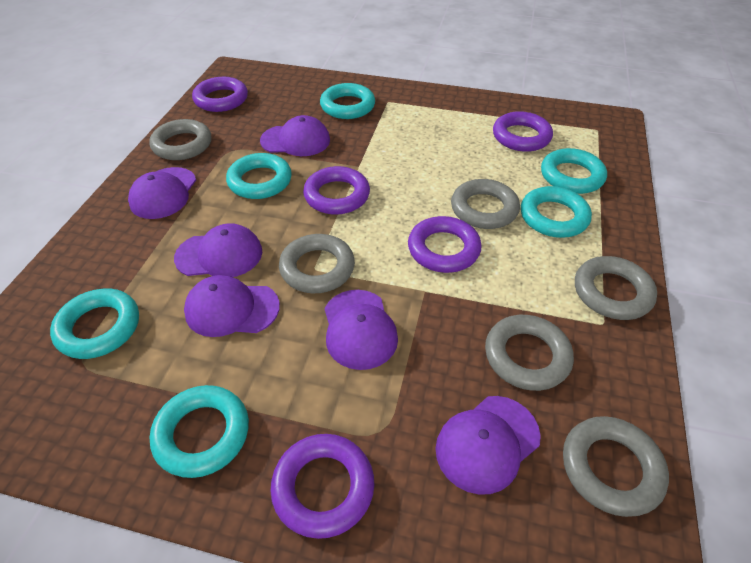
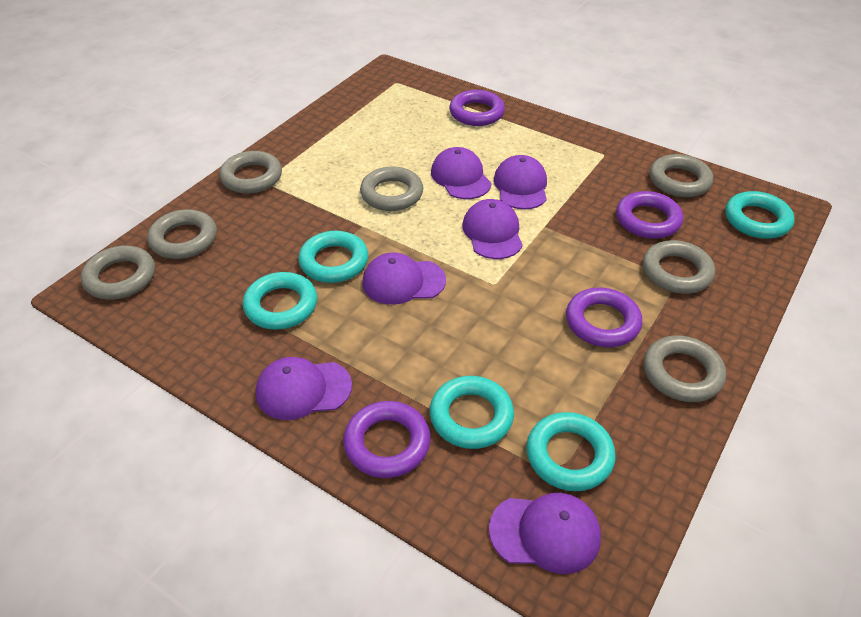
grey ring: [149,119,211,160] [279,234,355,293] [451,179,520,229] [485,315,574,391] [563,416,669,517] [575,256,657,320] = 6 -> [81,246,155,300] [147,209,217,259] [219,151,282,194] [360,166,423,211] [643,240,715,294] [644,336,726,402] [650,154,713,197] = 7
purple ring: [192,77,248,112] [271,434,374,539] [303,166,370,215] [408,216,482,273] [493,111,553,152] = 5 -> [343,401,431,478] [449,90,505,126] [566,288,642,347] [616,191,683,239] = 4
turquoise ring: [50,289,139,359] [150,385,249,478] [226,153,292,199] [320,83,375,119] [521,186,592,238] [541,148,607,194] = 6 -> [243,272,317,330] [298,231,368,283] [430,376,514,449] [527,412,616,491] [725,191,794,239] = 5

